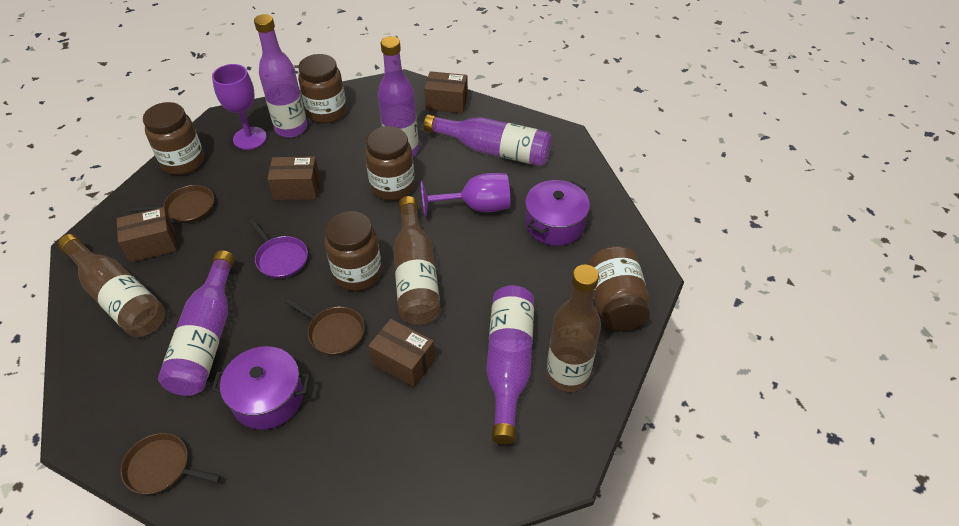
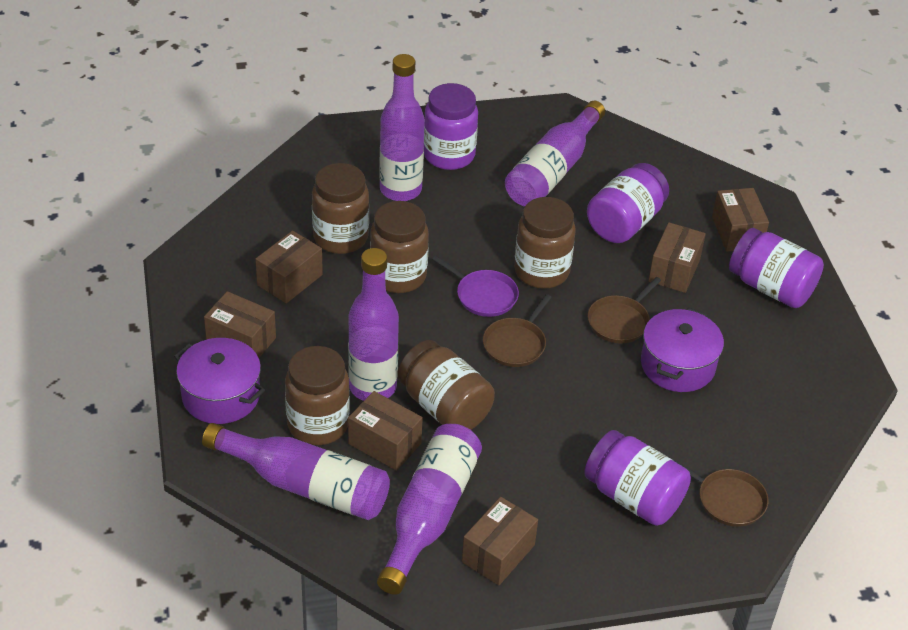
brown bottle: [58,234,165,337] [393,196,441,325] [546,265,601,392] = 3 -> none = 0
brown box: [117,207,177,263] [267,156,320,200] [368,319,435,388] [424,71,468,114] = 4 -> [204,291,276,358] [255,231,323,303] [348,391,423,471] [462,497,538,585] [648,222,706,293] [712,188,769,252] = 6
purple goblet: [212,64,267,150] [420,173,510,218] = 2 -> none = 0
purple jar: none = 0 -> [424,83,478,170] [584,430,691,526] [587,163,669,243] [729,228,824,308] = 4

